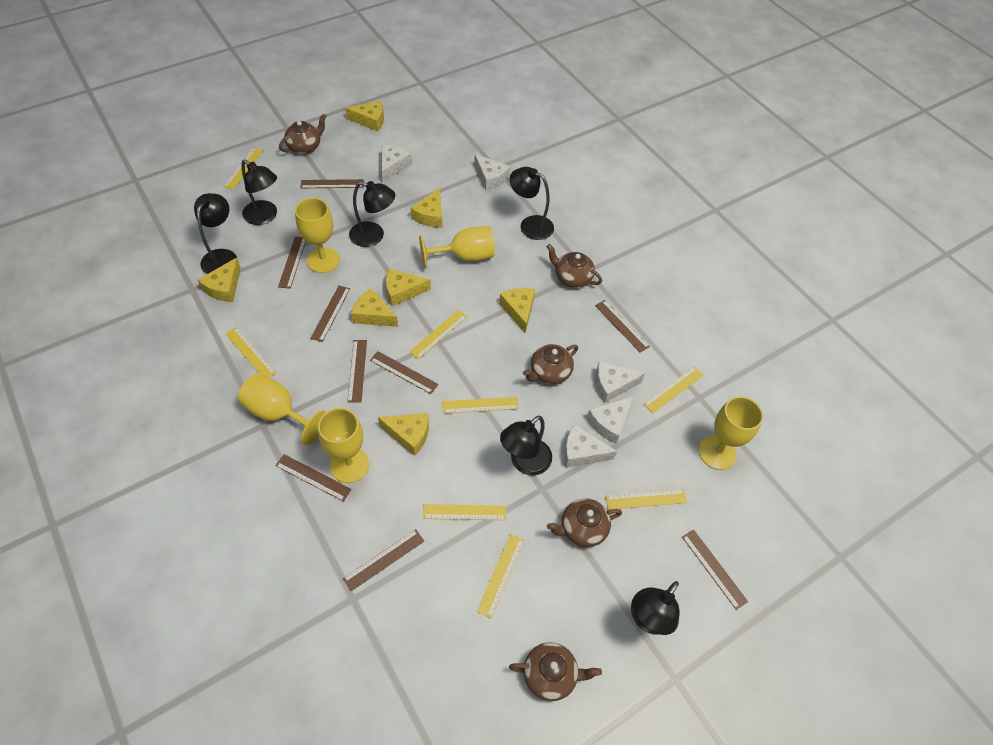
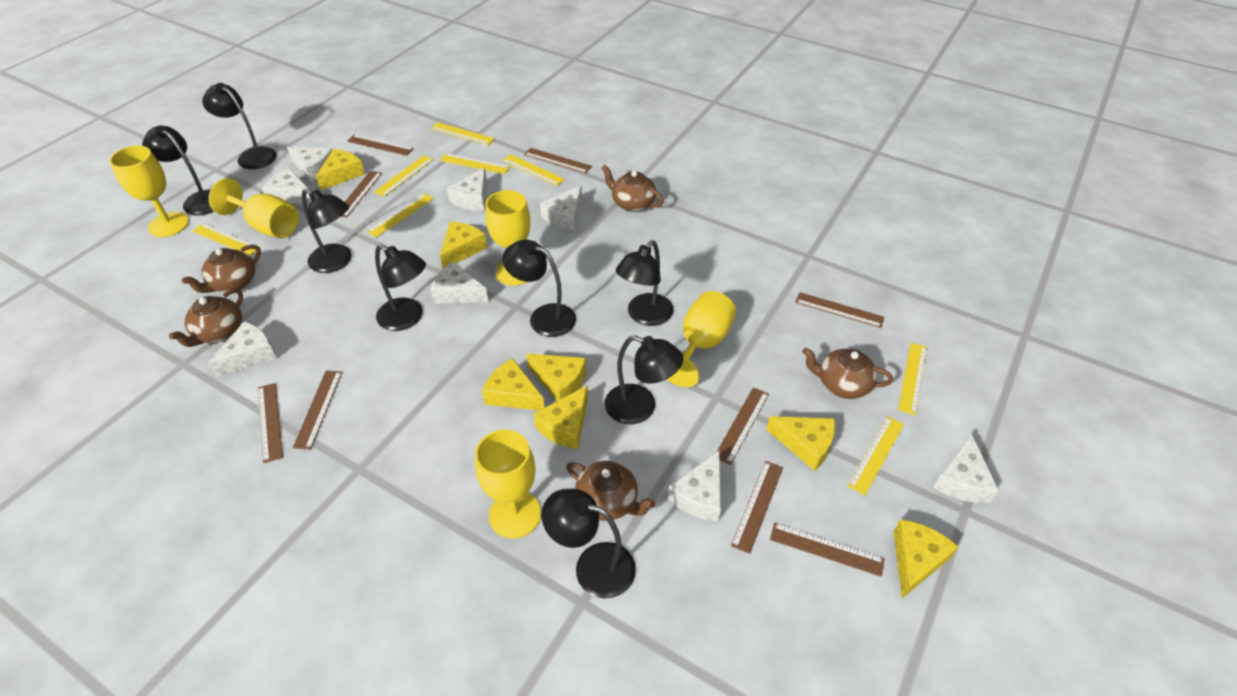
black lamp: [194,193,237,274] [242,160,277,225] [349,181,395,247] [500,415,552,475] [510,167,554,240] [631,581,680,635] = 6 -> [142,125,214,215] [202,83,277,169] [302,188,352,273] [375,244,426,331] [503,240,576,337] [542,489,636,598] [605,335,683,424] [616,240,673,326] = 8
white cheese: [381,145,412,182] [474,154,510,191] [564,424,617,468] [587,396,633,444] [595,362,645,403] = 5 -> [207,321,277,377] [262,168,312,204] [287,147,332,182] [430,261,489,304] [447,168,487,211] [540,186,582,230] [668,450,721,522] [933,433,999,503] = 8

